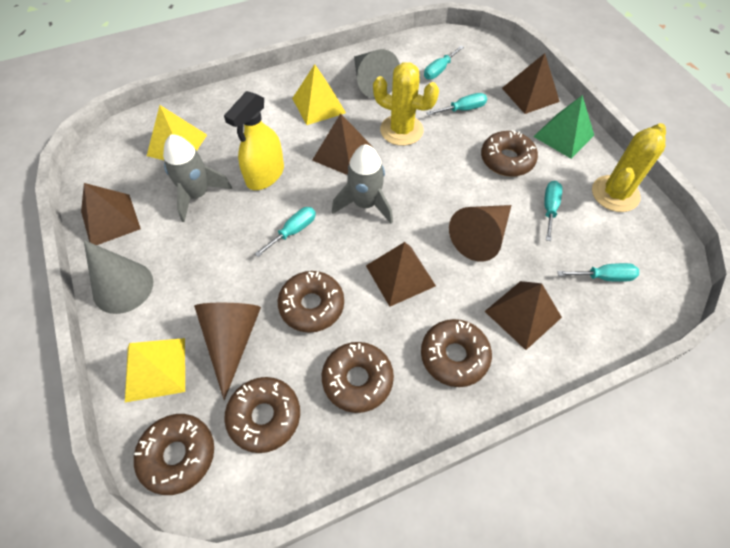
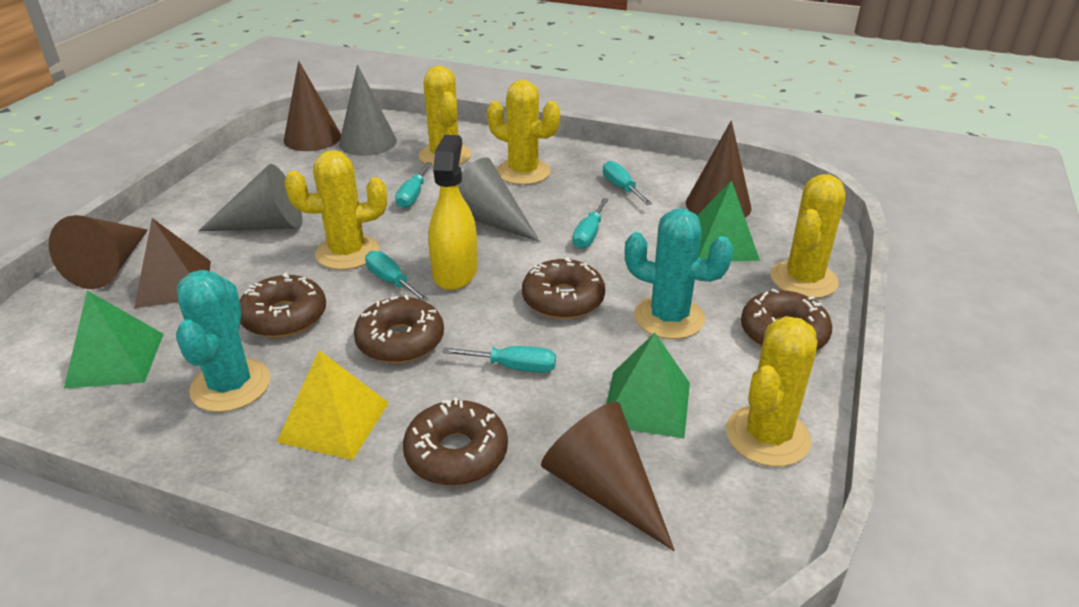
brown cone: [194,303,261,400] [449,205,511,262] = 2 -> [49,215,148,289] [284,61,341,151] [541,402,675,551] [686,121,751,218] = 4
brown donut: [134,414,214,495] [224,377,300,453] [278,271,344,333] [322,342,394,413] [421,319,492,387] [481,130,538,177] = 6 -> [240,273,326,338] [354,295,444,363] [403,398,508,486] [522,257,605,319] [741,289,832,350] = 5
brown pyramid: [81,183,141,245] [312,113,373,175] [366,242,436,307] [484,281,562,350] [502,53,560,114] = 5 -> [134,218,211,308] = 1
green pyramid: [533,95,594,159] = 1 -> [64,290,164,389] [606,333,690,438] [697,180,760,261] = 3
grey cone: [84,240,153,314] [354,49,400,99] = 2 -> [198,164,302,231] [339,65,397,156] [458,157,540,242] = 3
grey rocket: [163,134,232,222] [332,144,393,224] = 2 -> none = 0
turquoise cactus: none = 0 -> [176,270,271,412] [625,209,734,339] = 2
yellow cactus: [373,62,439,146] [592,123,666,212] = 2 -> [285,150,387,270] [419,66,471,167] [487,80,560,185] [726,316,818,467] [770,174,846,298] = 5
yellow pyramid: [125,338,185,402] [147,105,207,160] [292,64,346,125] = 3 -> [277,350,389,460] = 1

